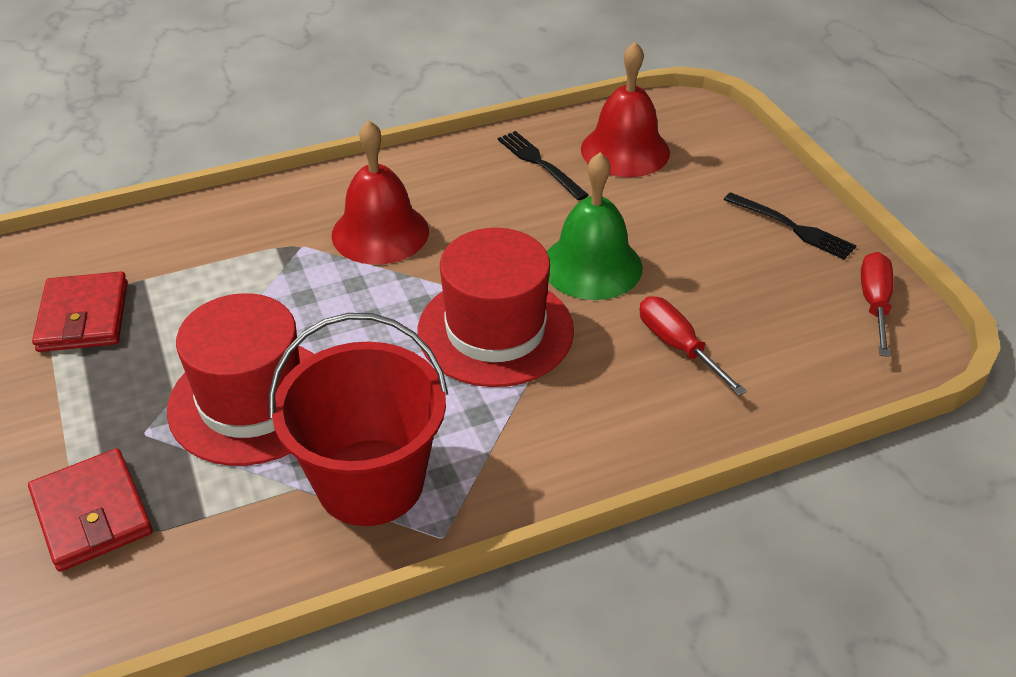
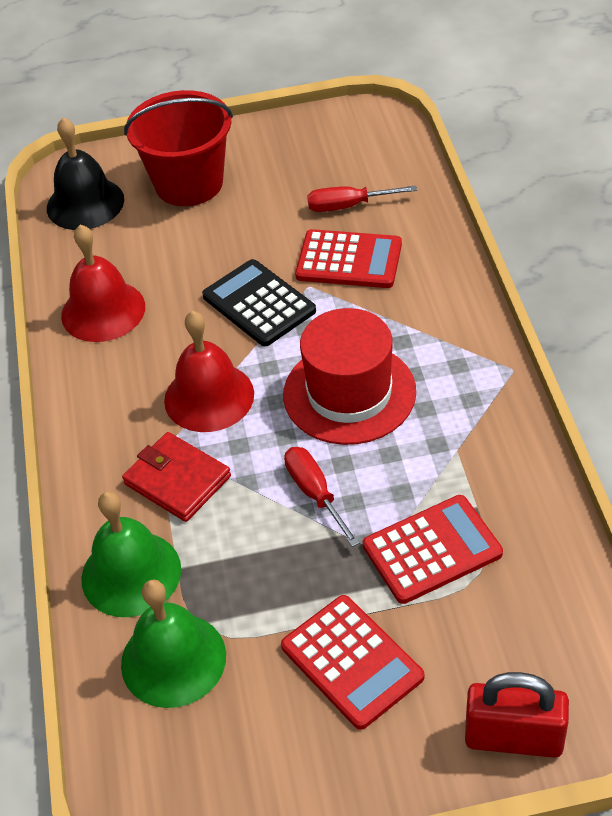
black bell: none = 0 -> [47,117,124,230] = 1
black calculator: none = 0 -> [202,259,316,346] = 1
black fork: [498,131,589,201] [724,192,856,260] = 2 -> none = 0
green bell: [547,152,643,300] = 1 -> [81,492,181,617] [121,580,226,708] = 2
red calculator: none = 0 -> [281,595,424,730] [295,229,402,288] [363,495,503,604] = 3
red hat: [167,293,314,466] [417,228,574,387] = 2 -> [283,308,416,445] = 1
red padlock: none = 0 -> [465,672,569,758] = 1
red wallet: [28,448,153,572] [32,271,128,352] = 2 -> [122,432,231,522] = 1

